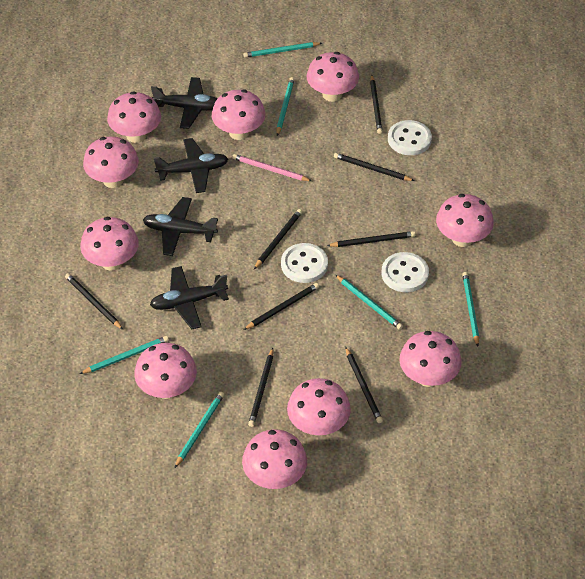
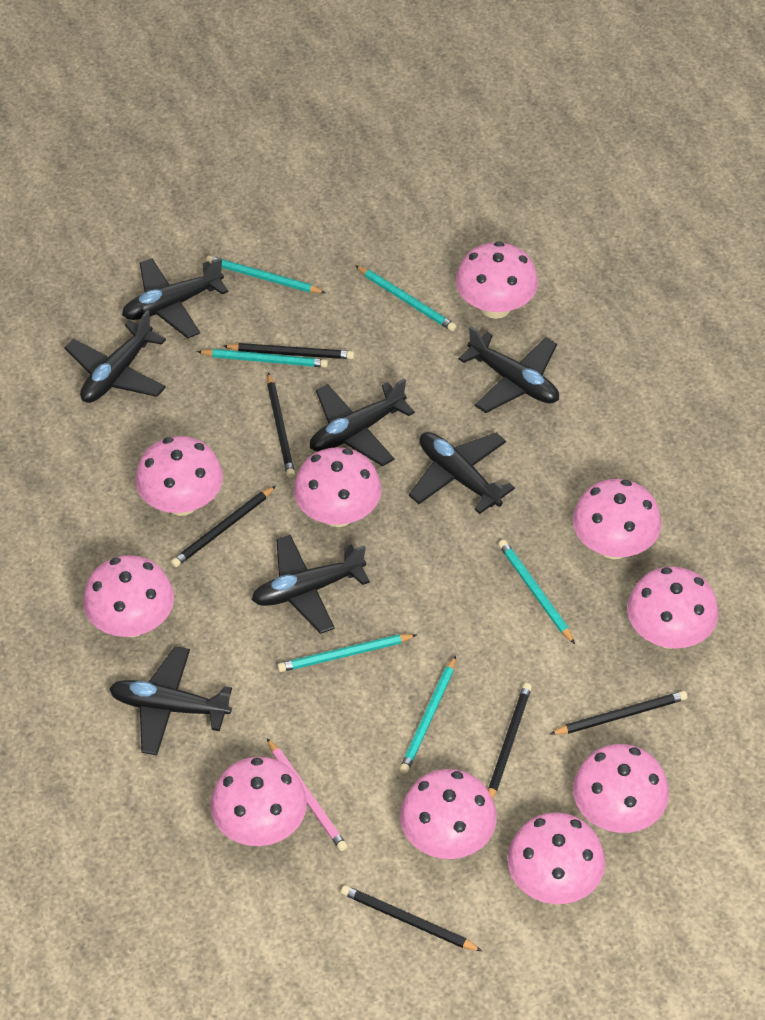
black pencil: [65,273,123,330] [244,283,319,330] [248,348,273,427] [254,209,302,269] [327,231,416,247] [334,153,414,181] [345,347,383,423] [370,75,383,134] = 8 -> [171,486,276,567] [223,343,354,359] [267,372,295,478] [341,885,482,951] [488,683,532,799] [550,691,687,735] = 6
black plane: [143,197,218,256] [150,266,229,329] [151,77,218,129] [154,138,228,193] = 4 -> [65,310,166,403] [109,646,232,755] [122,258,229,339] [252,535,370,634] [310,378,415,466] [409,432,515,514] [458,326,559,413] = 7
white button: [281,243,328,283] [382,252,429,292] [388,120,432,155] = 3 -> none = 0

